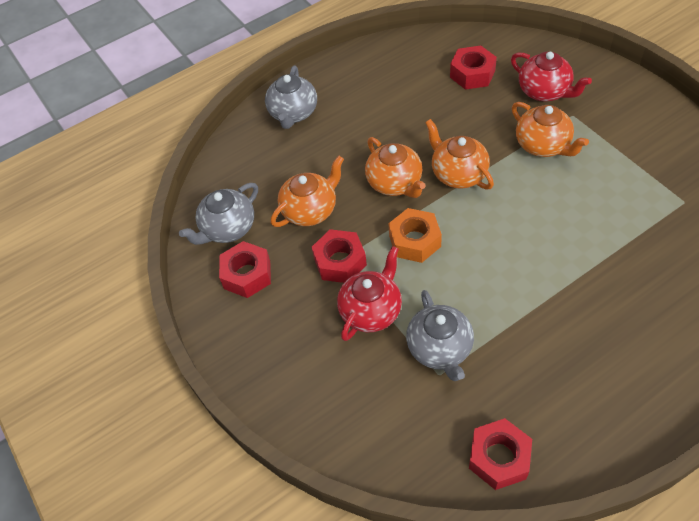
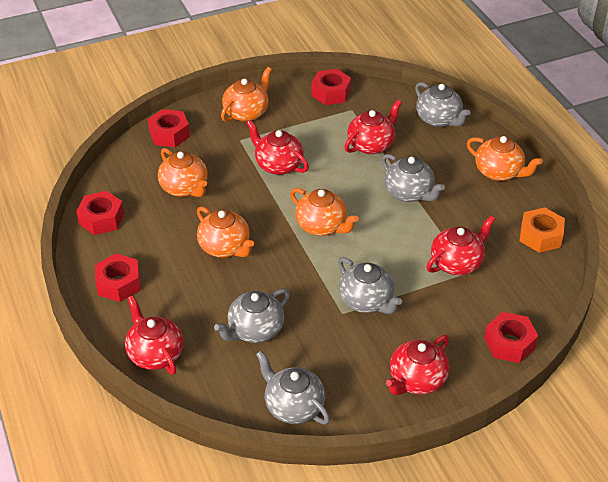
grey teapot: [179,183,258,245] [265,65,317,129] [406,290,474,381] = 3 -> [214,288,290,343] [256,351,330,424] [338,257,402,314] [382,154,445,202] [415,82,471,127] = 5
orange teapot: [271,156,344,227] [365,137,426,198] [425,119,494,189] [512,102,589,157] = 4 -> [158,148,208,197] [197,206,254,257] [221,67,272,122] [290,188,359,236] [467,136,543,181] = 5
red nut: [219,241,271,298] [312,229,367,283] [450,45,497,90] [469,418,532,490] = 4 -> [76,191,124,235] [95,254,141,302] [148,109,190,147] [311,69,351,105] [484,312,538,363] = 5
red teapot: [337,246,402,341] [511,51,592,102] = 2 -> [125,296,184,375] [246,120,309,175] [345,100,402,154] [386,335,449,395] [426,216,495,275] = 5

